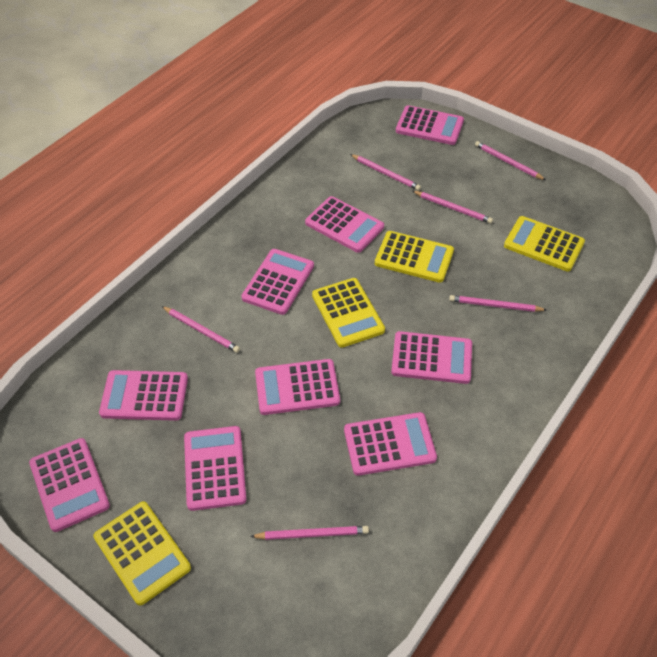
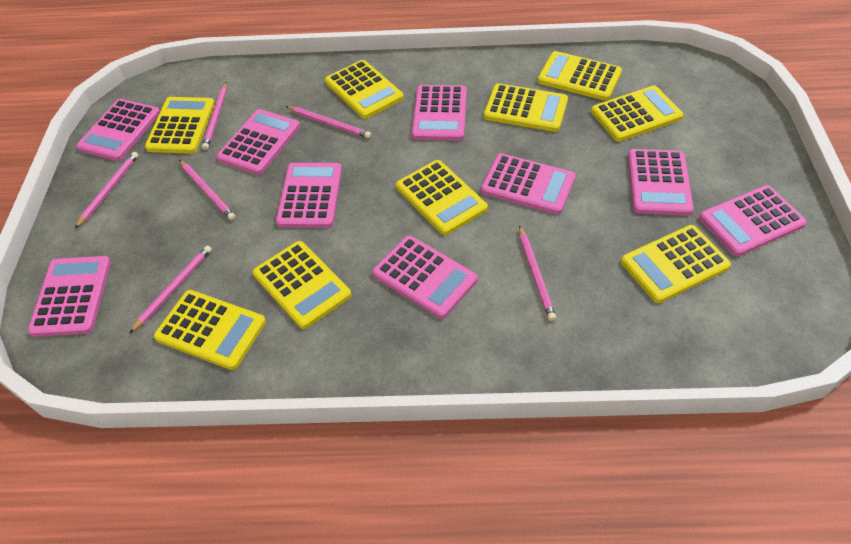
yellow calculator: [93,502,191,606] [312,278,385,348] [375,231,454,283] [504,216,585,271] = 4 -> [145,97,215,154] [154,290,266,370] [253,241,351,329] [325,60,404,119] [396,160,488,235] [484,83,568,132] [537,51,622,101] [591,85,684,142] [621,225,731,303] = 9

